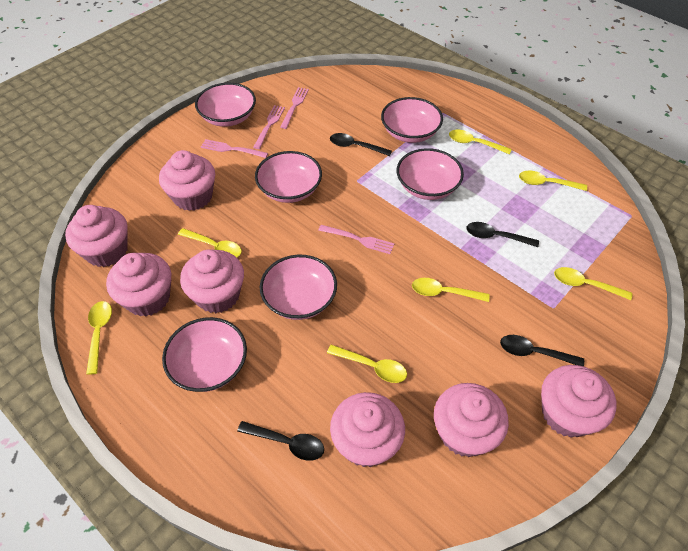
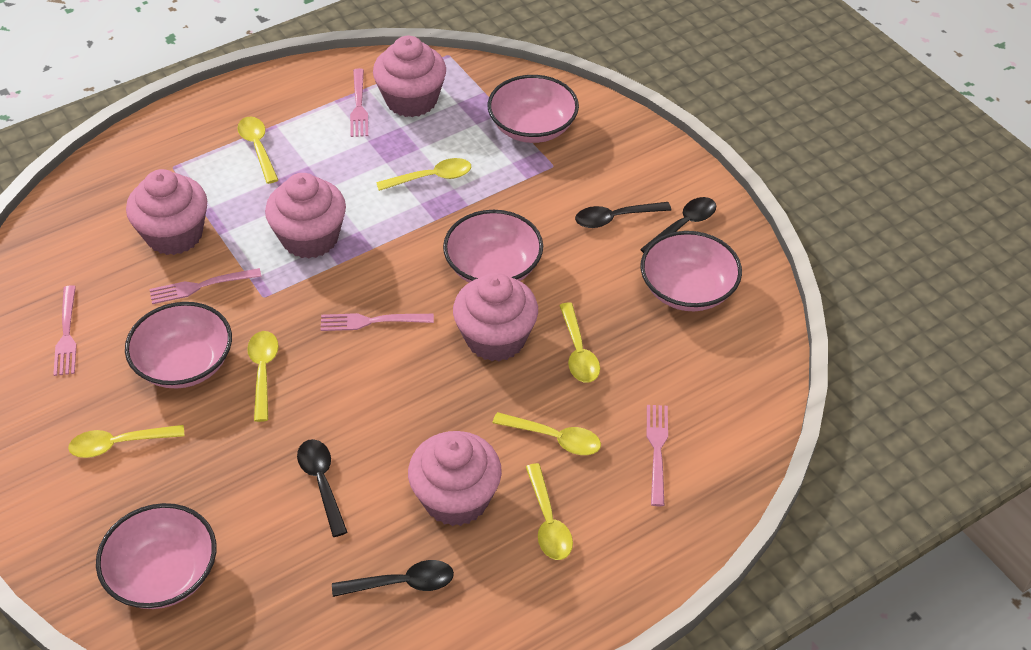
pink bowl: [162,317,247,392] [195,83,256,127] [255,151,322,203] [260,255,337,320] [381,97,443,143] [397,148,464,200] = 6 -> [96,503,216,609] [125,302,232,388] [443,210,543,283] [488,75,579,143] [641,231,742,311] = 5
pink cupcake: [65,205,128,267] [106,253,171,316] [159,150,215,211] [180,250,244,313] [330,392,405,467] [434,383,509,457] [541,365,616,438] = 7 -> [126,169,207,255] [265,173,346,259] [373,36,446,117] [408,431,502,526] [453,273,538,361] = 5
pink fork: [201,139,268,158] [253,105,285,149] [280,87,309,129] [318,225,394,254] = 4 -> [53,285,77,376] [149,268,262,304] [321,313,434,331] [350,68,368,137] [647,405,668,506] = 5

